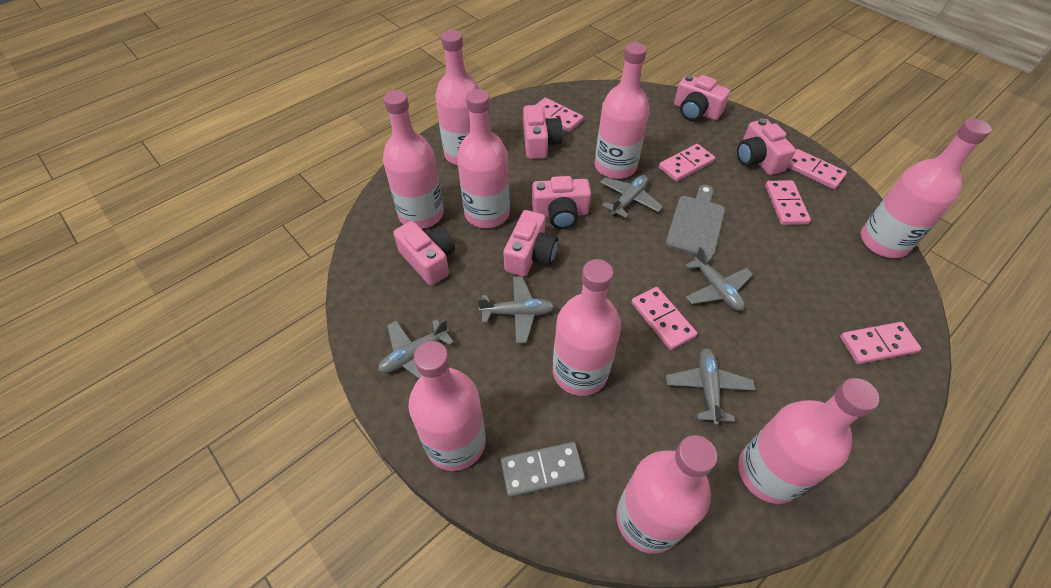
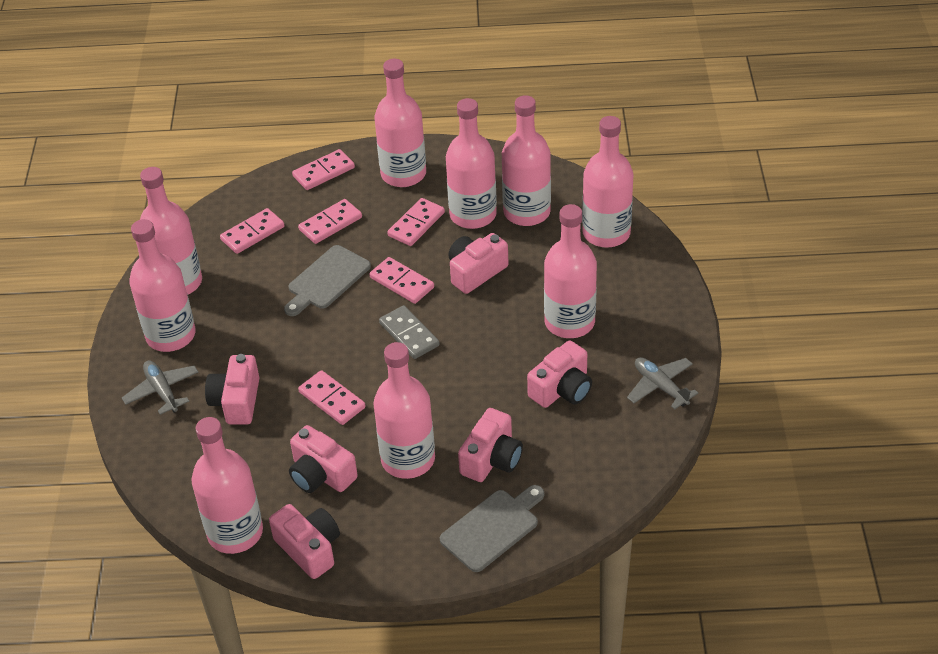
grey cutting board: [666,185,725,256] = 1 -> [284,245,371,316] [440,485,544,572] = 2
grey plane: [378,319,454,378] [478,276,555,344] [600,175,663,218] [666,348,755,425] [686,246,753,311] = 5 -> [122,360,199,415] [627,357,698,410] = 2

